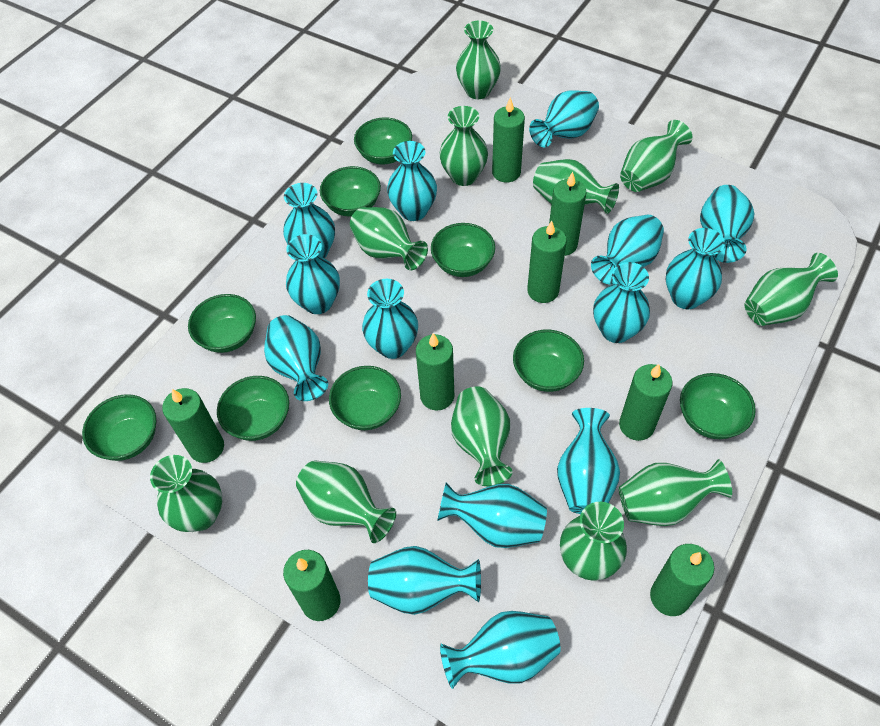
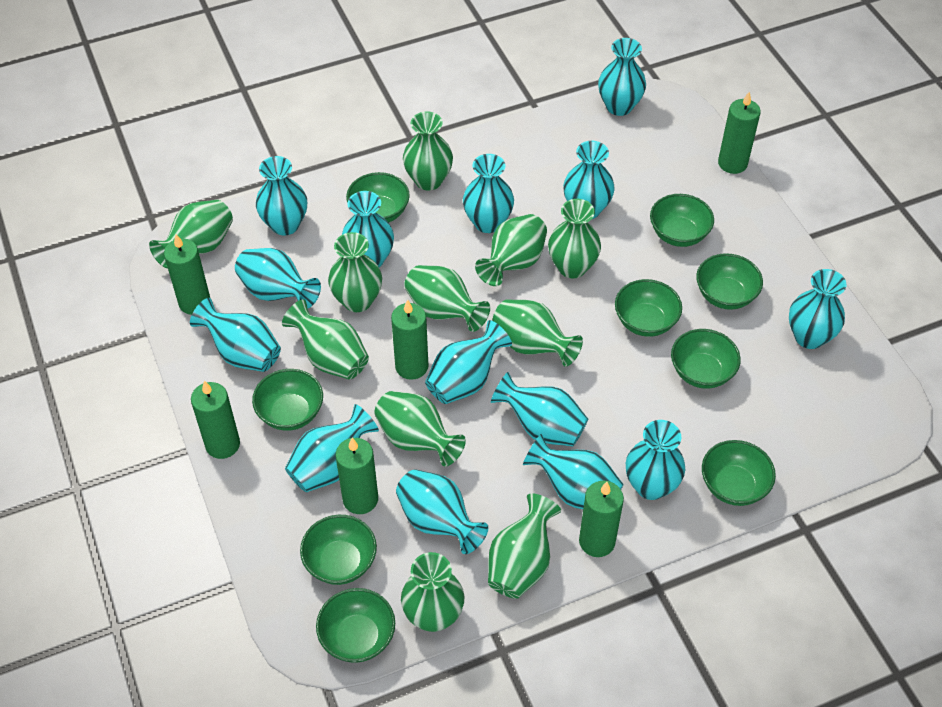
green candle: [162,388,224,463] [283,550,340,621] [416,333,454,410] [492,97,525,182] [527,221,567,303] [549,172,586,256] [619,364,673,441] [650,544,714,616] = 8 -> [164,234,210,315] [191,380,240,459] [336,438,378,514] [391,300,429,380] [579,481,624,557] [718,92,761,174] = 6

